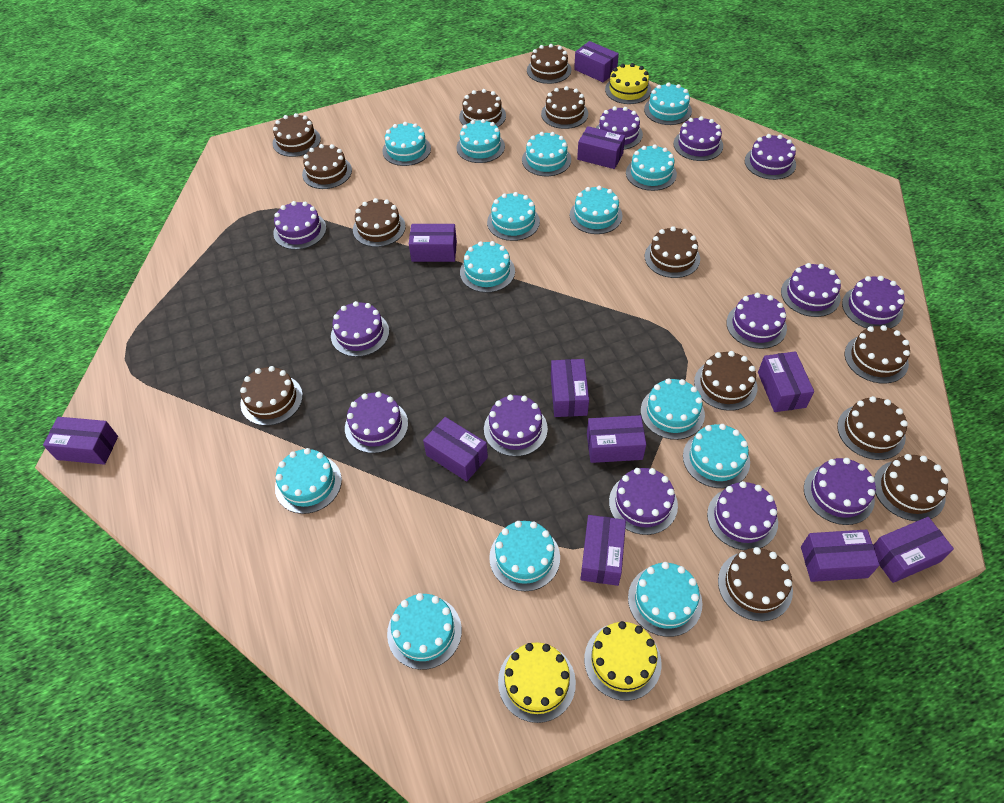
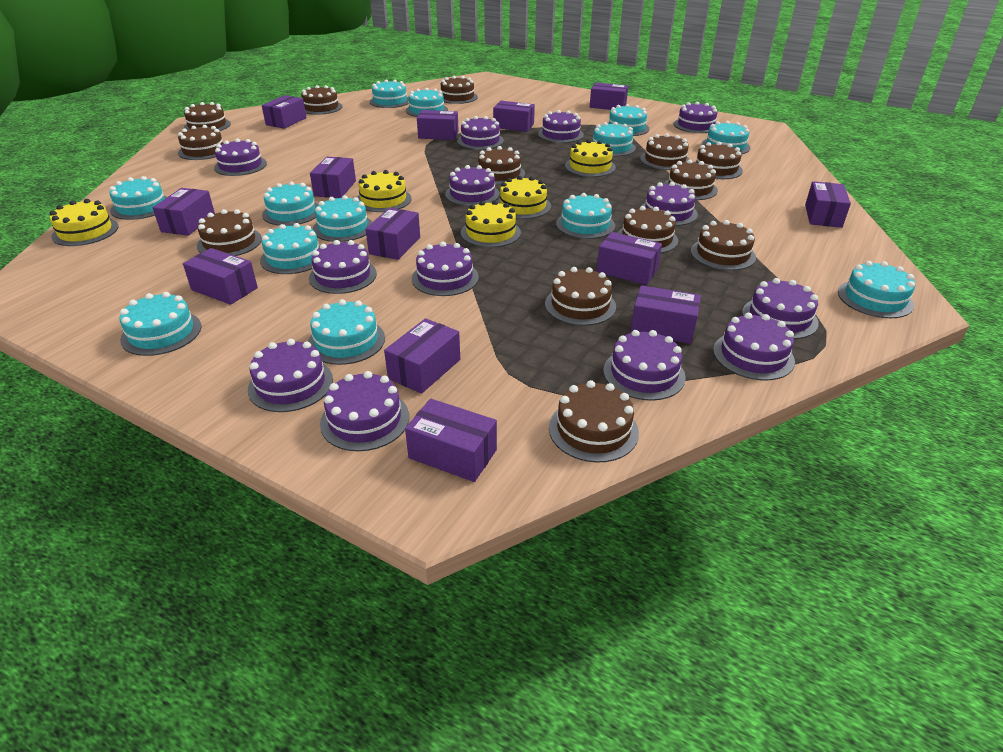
purple box: [43,417,118,465] [409,224,457,262] [423,417,488,482] [551,359,589,417] [574,41,619,82] [577,126,625,169] [580,515,626,586] [587,415,646,463] [758,351,814,412] [801,530,880,582] [873,517,954,583] = 11 -> [152,188,215,236] [183,248,258,305] [262,95,306,129] [310,157,356,198] [366,208,420,260] [384,318,460,394] [405,399,497,482] [417,110,459,140] [493,101,535,132] [590,83,628,110] [596,232,662,285] [630,285,701,344] [805,181,851,228] = 13
turquoise cake: [275,448,342,514] [382,122,431,166] [387,593,462,670] [456,119,505,163] [460,241,515,293] [487,192,540,241] [489,521,560,591] [522,132,571,176] [570,186,622,234] [626,144,677,191] [628,562,702,637] [641,378,705,440] [644,83,692,125] [683,424,750,488] = 14 -> [109,176,167,220] [120,292,201,356] [260,223,320,274] [262,181,318,226] [308,299,385,365] [313,195,373,242] [370,80,409,108] [406,88,448,117] [556,193,615,239] [592,122,636,157] [608,104,649,136] [702,121,750,154] [838,261,915,318] = 13
yellow cake: [498,642,576,723] [584,621,662,701] [605,63,651,104] = 3 -> [50,199,119,246] [357,170,411,212] [461,200,521,248] [497,176,551,219] [565,140,616,177] = 5

